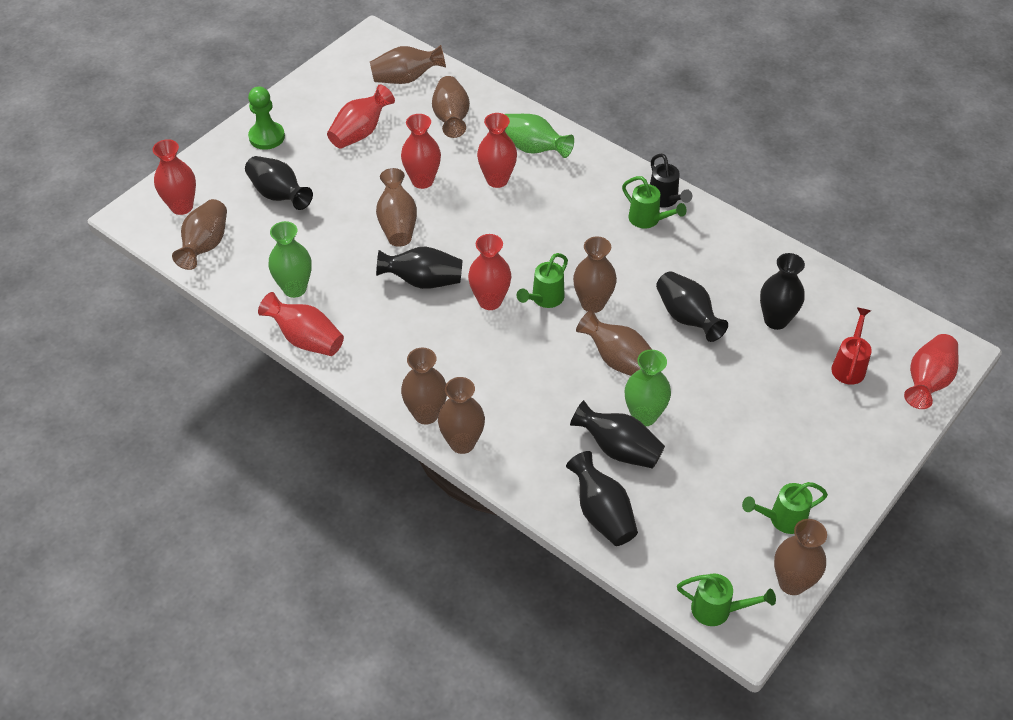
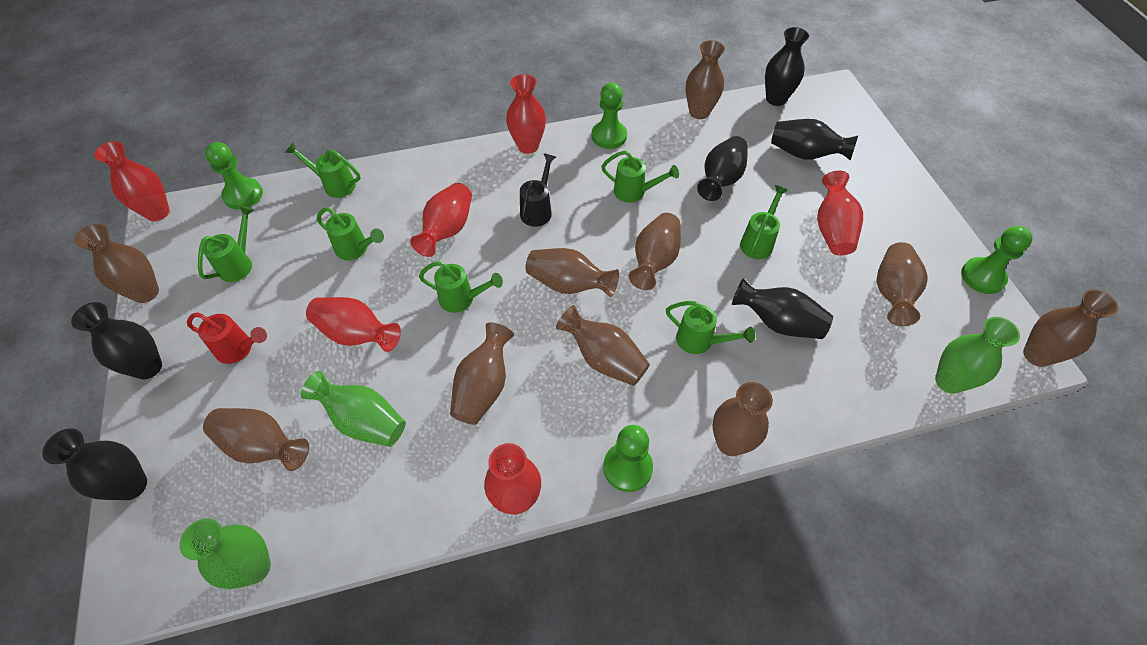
brown vase: [172,199,227,270] [370,45,446,84] [376,168,417,247] [401,348,447,425] [432,76,470,138] [438,377,485,454] [573,237,617,313] [576,310,652,376] [774,519,827,595] = 9 -> [75,224,159,303] [203,408,309,471] [450,322,514,425] [526,248,619,297] [556,305,650,386] [628,213,681,290] [686,40,725,119] [713,382,773,456] [877,242,928,326] [1023,289,1119,367] = 10
green pawn: [248,87,285,150] = 1 -> [205,142,263,209] [592,83,627,149] [603,425,653,492] [961,226,1032,294] = 4
green watering can: [517,253,568,308] [622,176,687,228] [677,573,776,626] [742,482,828,534] = 4 -> [198,206,254,282] [285,143,361,198] [317,207,384,260] [419,261,503,313] [601,151,679,203] [666,301,755,354] [740,185,788,259] = 7
red vase: [153,139,196,215] [258,292,344,356] [327,84,395,149] [401,114,441,189] [468,234,512,310] [477,113,517,188] [904,334,959,409] = 7 -> [94,141,170,221] [306,297,401,352] [410,183,472,257] [484,443,541,514] [506,74,546,154] [817,171,863,255] = 6

